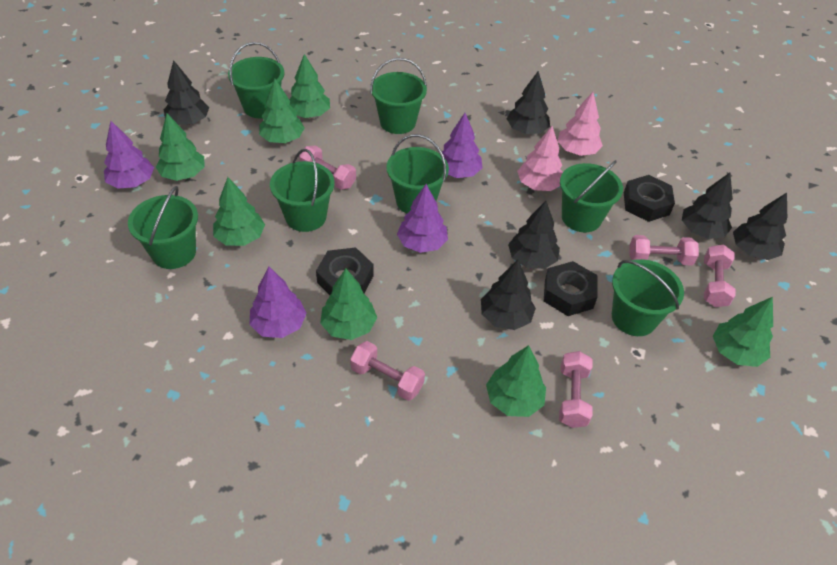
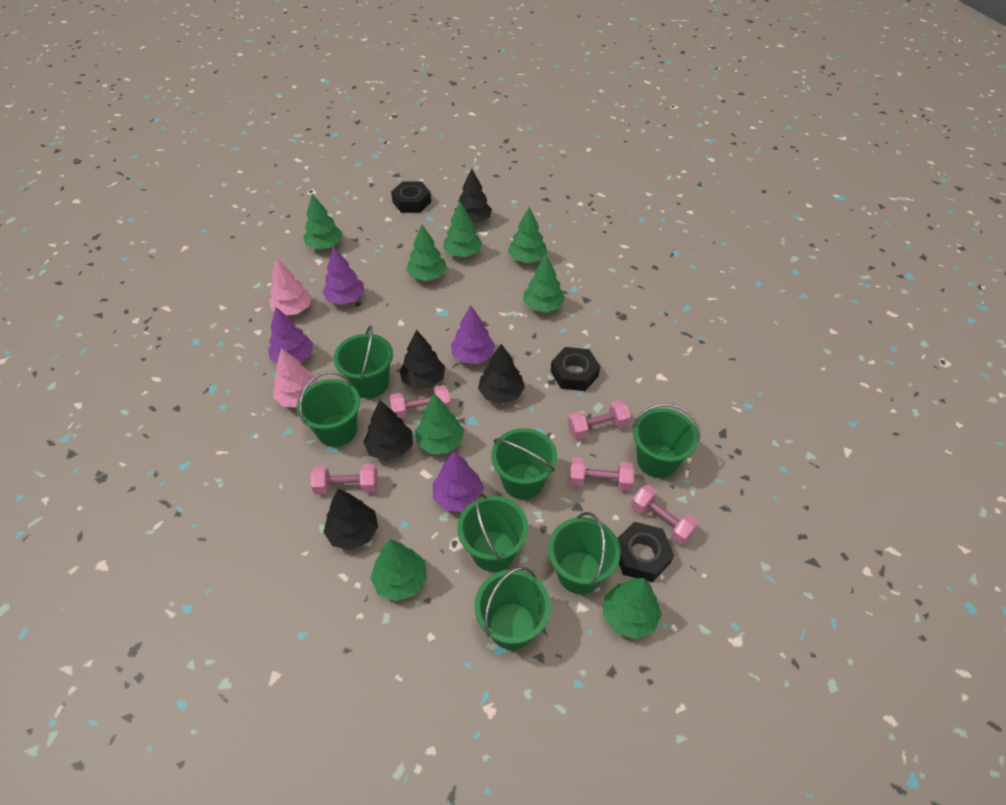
black tree: [164,60,209,125] [481,260,536,330] [507,71,550,134] [508,201,560,269] [682,173,733,239] [733,193,787,260] = 6 -> [324,489,378,550] [363,400,413,461] [399,330,445,389] [455,168,492,223] [478,344,525,404] = 5
green tree: [156,113,205,181] [213,177,265,246] [259,79,304,143] [290,54,330,118] [320,268,377,340] [486,345,546,417] [713,297,773,367] = 7 -> [303,194,342,249] [370,540,427,601] [406,224,447,281] [415,394,464,454] [443,202,482,257] [508,207,548,263] [523,254,565,312] [603,578,662,639] = 8

